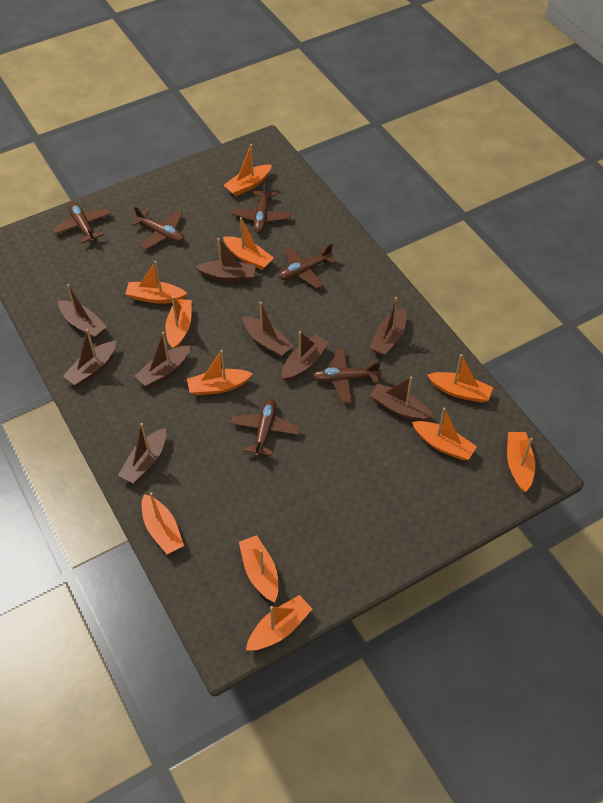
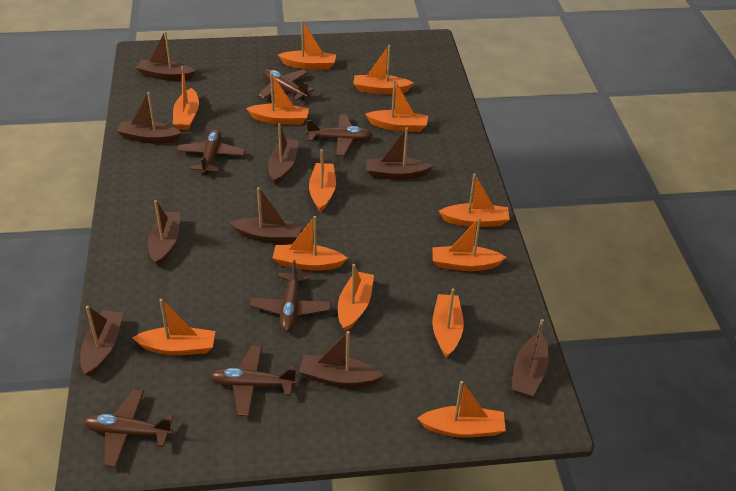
orange boat: [125,261,187,304] [142,492,184,554] [165,296,192,348] [187,350,253,395] [223,217,274,270] [224,144,272,197] [239,535,278,602] [246,595,312,650] [412,408,477,460] [427,354,493,403] [507,432,535,492] = 11 -> [132,299,215,355] [173,66,199,130] [246,73,309,125] [273,216,348,271] [278,20,336,70] [309,149,336,212] [338,264,374,332] [353,45,414,94] [365,79,428,132] [417,381,506,438] [432,217,506,271] [432,288,464,358] [439,174,510,227] = 13

